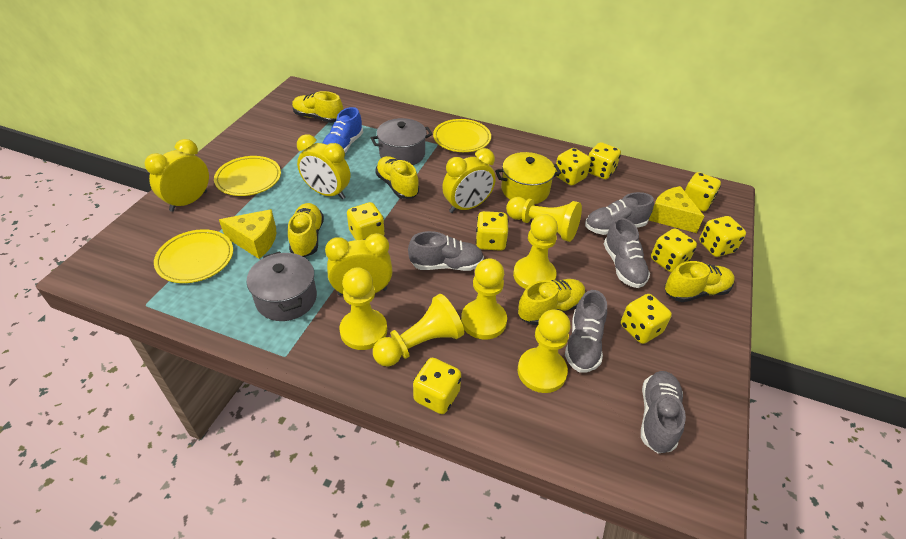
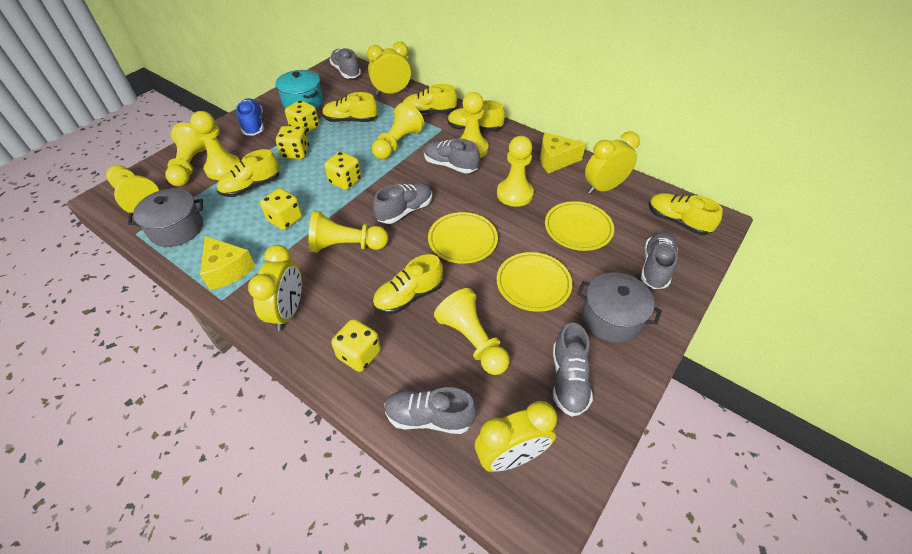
grey shoe: [408,231,484,271] [565,290,607,373] [585,192,654,235] [604,218,650,288] [641,371,686,454] = 5 -> [330,48,361,78] [373,183,432,224] [384,387,477,434] [424,139,480,173] [553,323,593,417] [641,232,678,289] = 6
turquoise pot: none = 0 -> [275,70,323,109] = 1
yellow dice: [347,202,385,240] [413,358,461,414] [476,211,508,251] [555,148,591,186] [588,142,621,179] [621,294,672,344] [651,228,697,273] [685,172,721,211] [699,216,746,257] = 9 -> [260,188,302,230] [276,126,309,159] [285,100,319,134] [324,151,361,190] [331,319,381,372] = 5
yellow pawn: [339,268,387,350] [373,294,464,367] [461,258,507,340] [506,197,582,242] [513,214,558,289] [518,309,571,393] = 6 -> [106,165,159,213] [165,123,206,186] [190,111,240,180] [309,211,388,252] [372,102,424,159] [434,288,509,375] [459,92,489,158] [497,136,534,207] = 8
yellow pot: [495,152,561,204] = 1 -> none = 0
yellow shoe: [288,203,324,257] [292,91,343,123] [375,156,419,199] [518,279,586,325] [665,261,735,302] = 5 -> [217,149,280,197] [322,92,378,122] [373,254,443,314] [403,84,457,115] [448,100,505,131] [649,193,723,235] = 6

